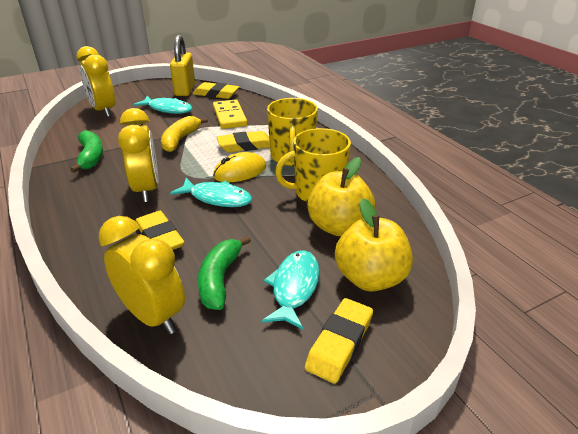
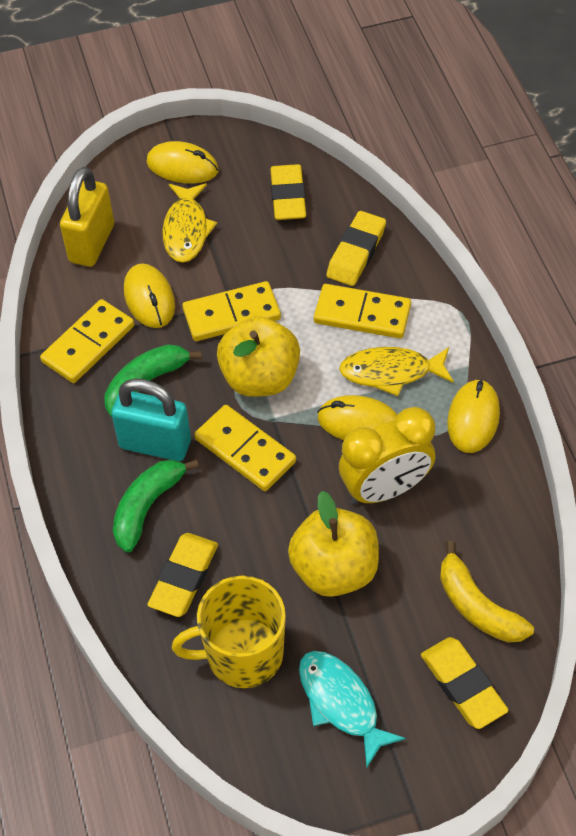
turquoise fish: [133,96,192,114] [170,178,252,207] [262,250,320,330] = 3 -> [299,651,406,768] = 1
turquoise padlock: none = 0 -> [111,378,191,461] = 1
yellow clock: [76,46,115,117] [99,216,185,334] [118,108,159,202] = 3 -> [339,407,435,504] = 1
yellow domino: [213,99,247,129] = 1 -> [40,299,134,383] [182,281,281,341] [194,405,296,491] [314,284,411,338] = 4
yellow fish: none = 0 -> [163,183,217,262] [339,347,454,396] = 2
yellow mouse: [213,152,267,182] = 1 -> [124,263,175,328] [146,141,219,184] [317,395,398,440] [447,379,500,453] = 4
yellow mug: [267,98,318,166] [275,128,351,203] = 2 -> [172,576,286,688] = 1

